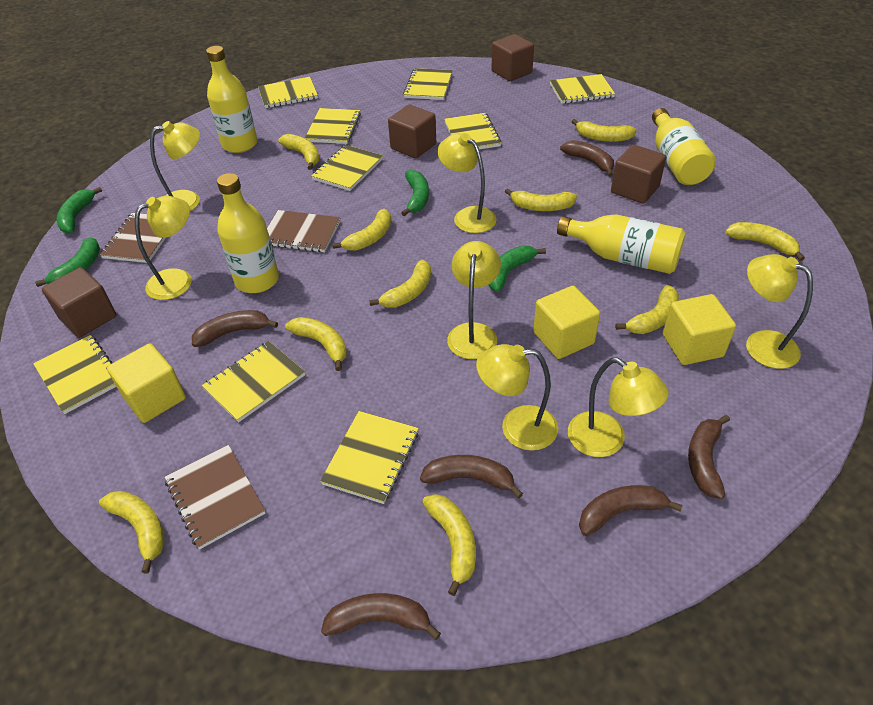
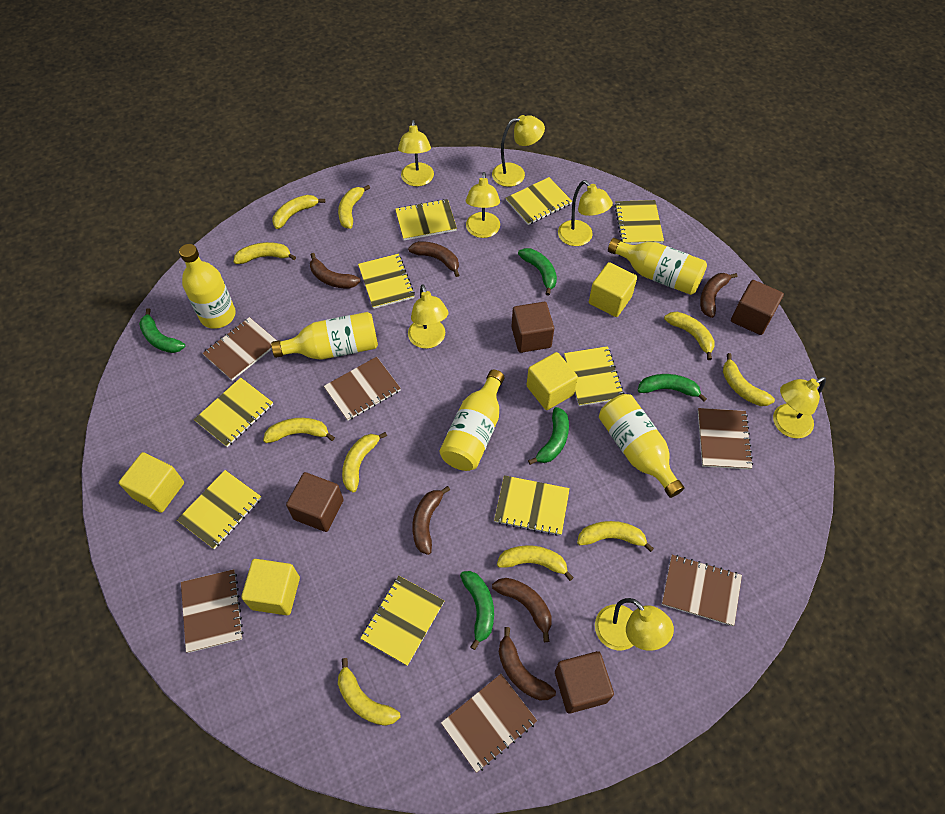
brown notebook: [100,213,166,263] [164,445,265,550] [267,210,340,252] = 3 -> [181,569,244,653] [202,317,277,381] [324,357,401,421] [441,674,537,773] [662,555,742,626] [698,408,753,470] = 6
green banana: [35,238,100,287] [56,187,102,233] [401,170,429,216] [489,246,546,292] = 4 -> [139,308,185,353] [460,571,494,650] [518,248,557,296] [528,407,569,465] [638,374,707,402] = 5
yellow bottle: [206,46,257,153] [217,173,279,293] [557,214,686,274] [652,108,716,185] = 4 -> [179,244,236,329] [271,312,378,360] [439,370,505,471] [599,394,684,498] [608,238,707,295] = 5
yellow cube: [107,343,186,423] [533,286,600,359] [663,294,736,365] = 3 -> [119,452,184,513] [241,559,300,615] [526,352,578,410] [589,262,637,317] = 4

